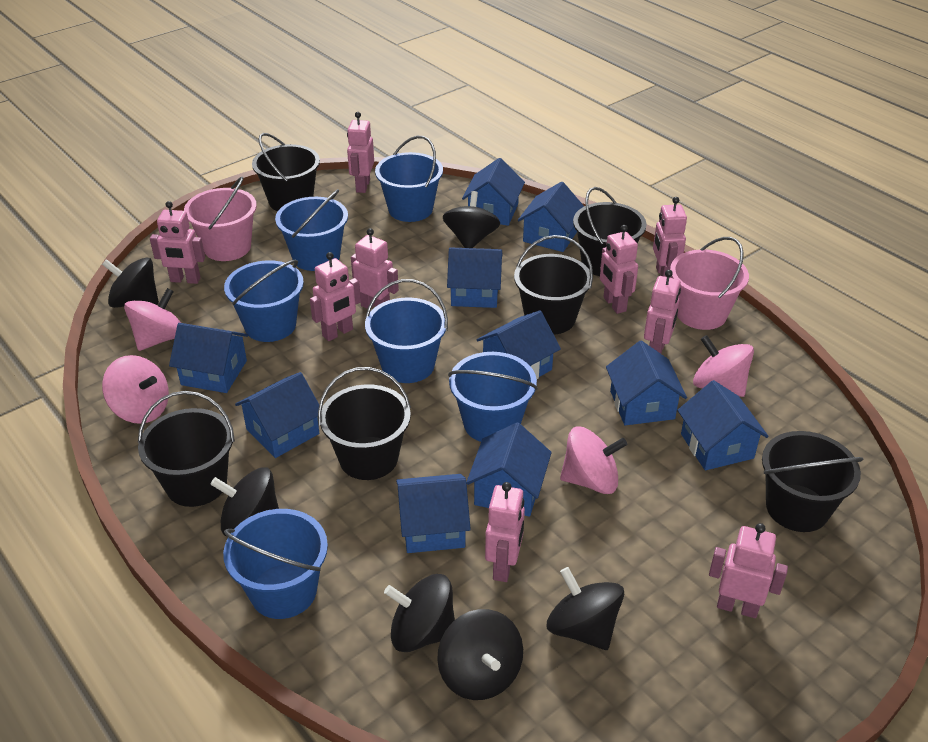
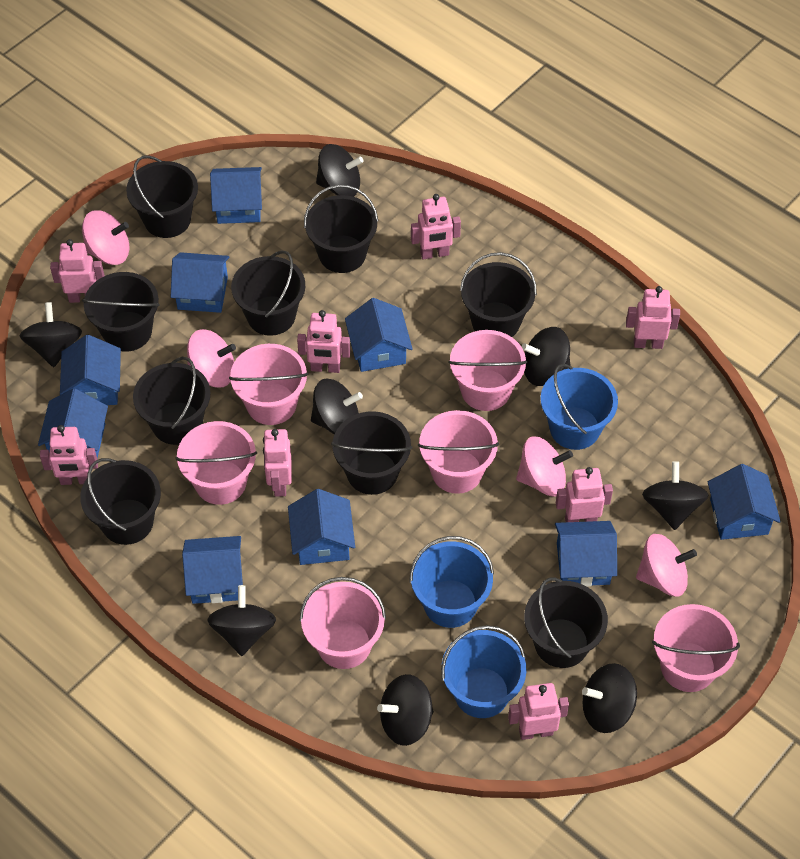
black bucket: [138,391,235,507] [252,133,320,211] [318,367,411,480] [514,235,593,334] [573,187,647,276] [762,431,863,532] = 6 -> [80,458,161,545] [82,272,160,352] [126,155,198,238] [133,357,210,445] [231,250,305,336] [304,185,378,273] [331,411,412,495] [460,252,537,337] [524,578,608,668] = 9
black spinning top: [102,257,159,308] [210,467,279,536] [384,574,455,652] [437,609,523,700] [443,191,500,248] [547,567,624,650] = 6 -> [20,302,82,367] [207,585,276,656] [311,379,363,434] [316,144,364,197] [377,674,434,746] [522,327,571,386] [582,663,637,733] [642,461,709,530] = 8
blue bucket: [223,509,328,619] [224,259,304,342] [275,189,348,271] [365,279,448,383] [375,136,443,222] [448,352,538,442] = 6 -> [409,536,494,628] [441,625,526,718] [540,364,618,450] = 3
blue house: [169,323,248,393] [235,372,319,458] [396,474,471,553] [447,247,503,308] [462,158,525,226] [466,423,552,517] [477,310,561,379] [518,182,584,252] [606,341,687,425] [677,380,769,470] = 10 -> [38,388,108,458] [60,335,121,405] [171,252,230,313] [182,536,243,604] [210,167,262,224] [288,489,355,565] [345,298,413,372] [555,521,617,587] [708,464,781,540] = 9
pink bucket: [184,177,257,261] [670,237,749,330] = 2 -> [175,421,257,505] [229,344,308,425] [300,577,386,669] [418,410,499,494] [448,330,527,411] [652,604,740,692] = 6
pink robot: [150,201,205,284] [310,252,361,341] [347,112,374,193] [351,228,399,309] [485,482,525,582] [600,225,638,314] [644,270,681,354] [653,197,687,278] [709,523,788,618] = 9 -> [40,425,98,485] [50,239,105,303] [263,429,292,497] [297,310,350,373] [411,194,461,259] [508,683,569,740] [556,467,613,522] [626,286,680,349] = 8

